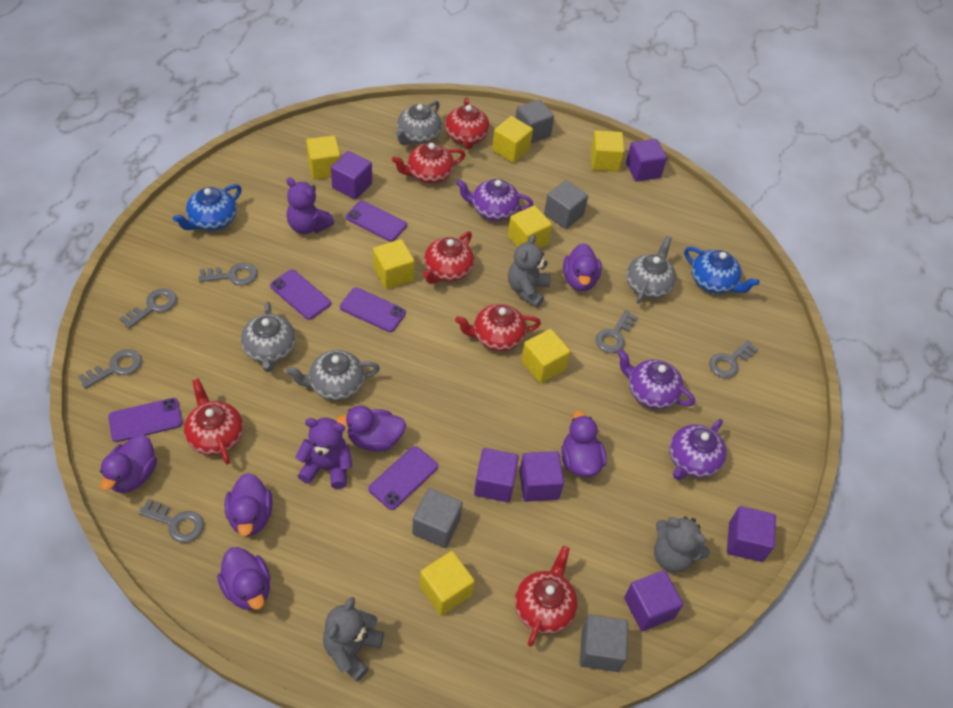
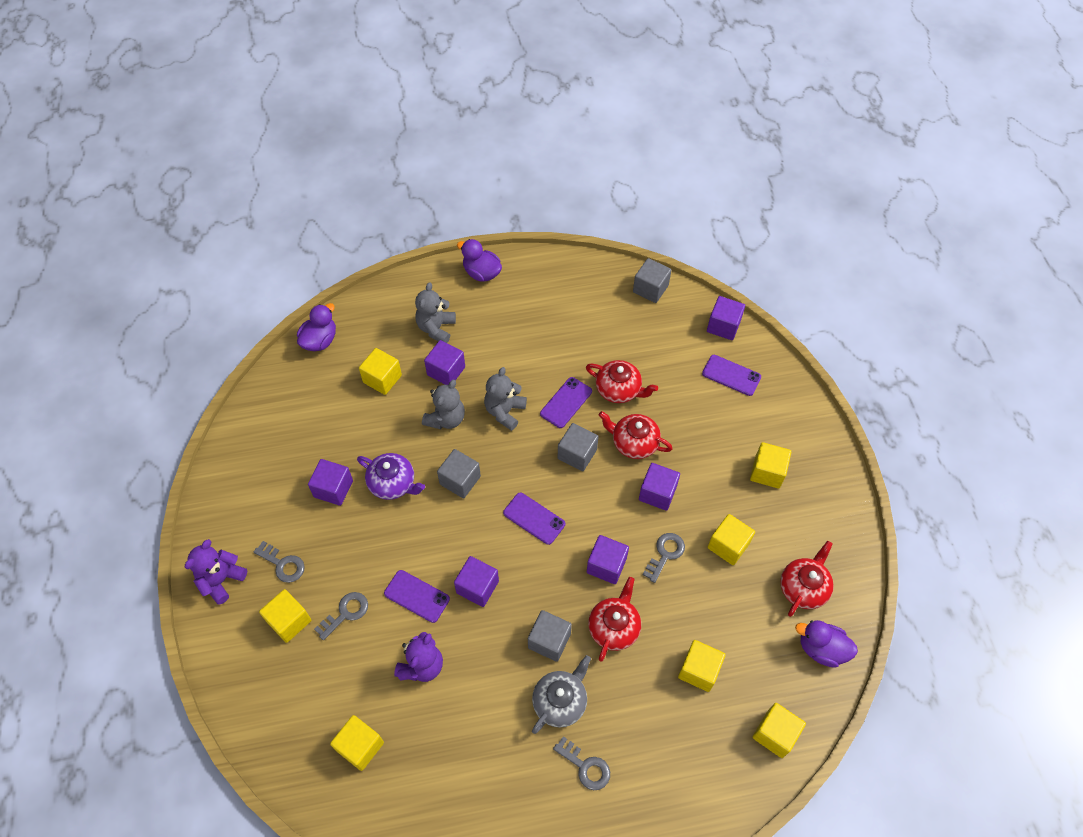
blue teapot: [173,184,242,231] [684,247,759,294] = 2 -> none = 0
grey key: [78,349,142,389] [120,288,177,329] [138,499,204,543] [199,263,258,286] [596,310,638,353] [709,340,758,378] = 6 -> [254,541,305,583] [314,592,368,640] [553,736,610,790] [643,533,685,583] = 4
grey teapot: [241,302,296,372] [286,350,380,401] [396,100,442,145] [626,236,676,304] = 4 -> [532,655,591,734] = 1
purple duck: [100,434,157,493] [217,547,271,610] [225,473,273,536] [336,405,406,452] [561,411,607,477] [563,243,602,291] = 6 -> [297,303,336,351] [457,239,502,282] [795,620,858,668] = 3
purple phone: [108,398,183,442] [270,270,331,320] [340,287,406,332] [346,201,407,242] [369,446,438,510] = 5 -> [384,570,450,623] [503,493,565,545] [540,377,592,428] [702,355,761,396] = 4
purple teapot: [456,179,533,221] [617,349,695,409] [670,419,727,480] = 3 -> [357,453,425,500] = 1
red teapot: [184,378,243,465] [392,142,465,184] [423,231,474,284] [445,98,490,149] [455,304,541,351] [515,546,578,647] = 6 -> [586,360,658,403] [588,577,641,662] [599,411,673,459] [780,541,834,617] = 4

